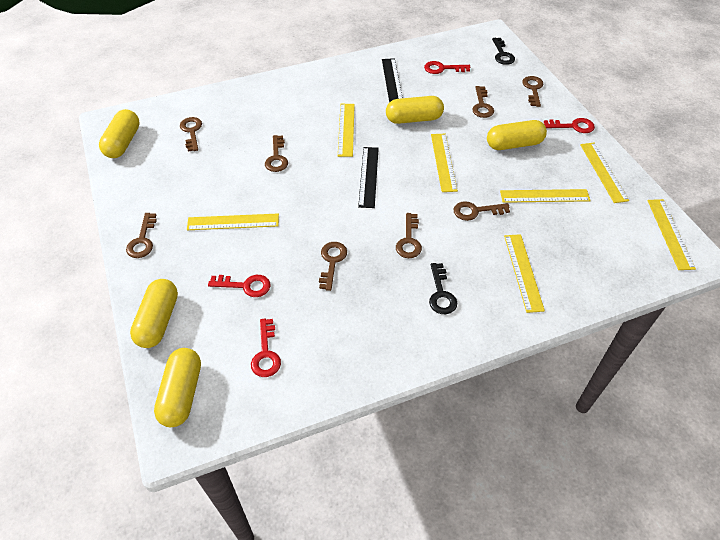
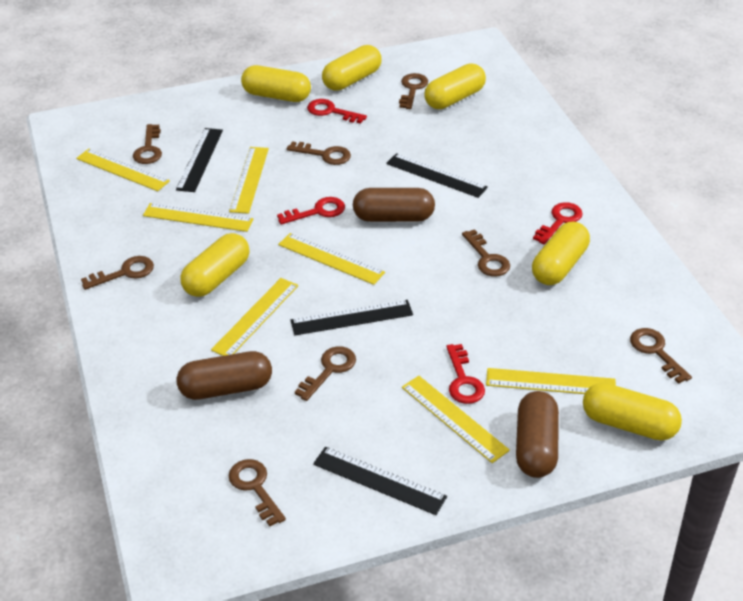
black key: [429,263,457,314] [492,38,515,65] = 2 -> none = 0
black ruler: [358,147,379,208] [382,58,403,102] = 2 -> [176,128,223,192] [290,300,413,335] [313,447,447,515] [386,153,488,198] = 4
brown capsule: none = 0 -> [177,351,272,400] [353,188,435,222] [516,391,559,478] = 3
yellow capsule: [99,109,140,158] [130,279,178,348] [154,348,201,427] [386,96,444,124] [487,120,547,150] = 5 -> [180,233,250,297] [241,65,311,102] [322,45,382,91] [424,63,486,109] [532,222,590,285] [583,383,682,441] = 6

